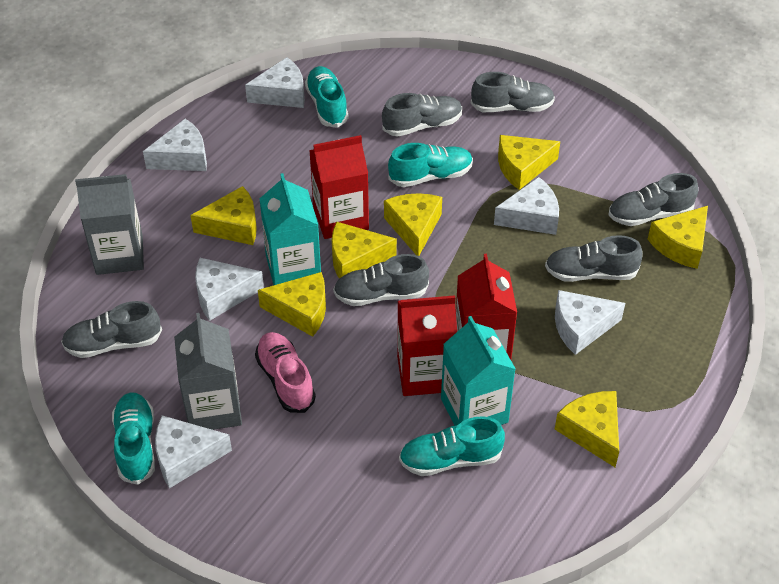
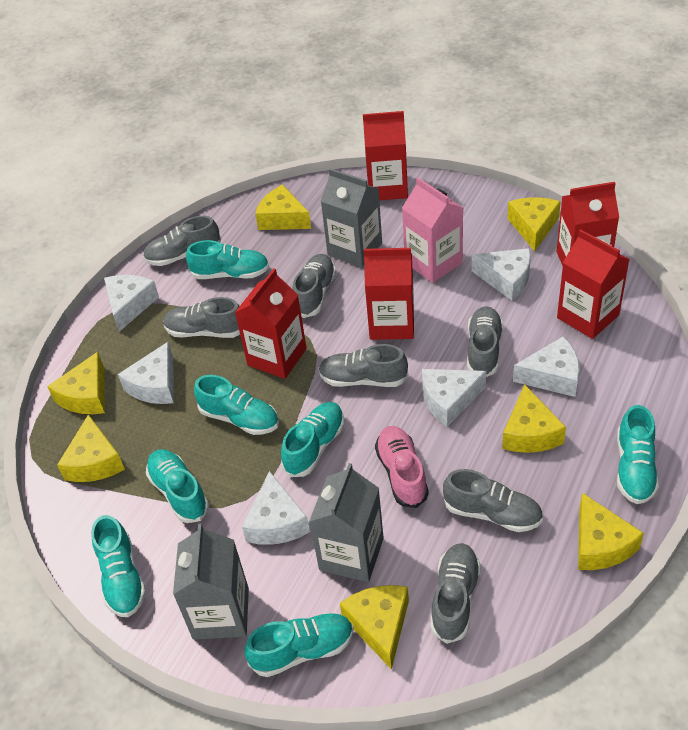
grey carton: [75,174,144,275] [174,313,242,430] = 2 -> [173,524,249,640] [309,463,384,582] [321,168,382,268] = 3
grey shoe: [61,301,162,358] [333,254,429,306] [382,93,462,137] [471,72,555,112] [545,235,643,282] [608,173,699,226] = 6 -> [143,216,221,266] [163,297,240,338] [292,254,336,318] [319,344,409,387] [430,543,481,644] [443,469,543,532] [467,306,503,377] = 7
pink carton: none = 0 -> [402,178,463,283] = 1
red carton: [309,135,369,239] [397,295,457,396] [456,254,517,360] = 3 -> [235,269,307,379] [363,111,408,200] [364,248,414,340] [557,182,619,266] [557,229,630,339] = 5
turquoise carton: [260,173,321,285] [441,316,516,425] = 2 -> none = 0
turquoise shoe: [112,392,155,485] [305,66,349,128] [388,143,473,187] [399,416,505,476] = 4 -> [91,515,146,617] [146,449,209,523] [186,240,269,279] [194,375,279,435] [245,613,354,677] [281,402,344,477] [617,405,659,504] = 7

